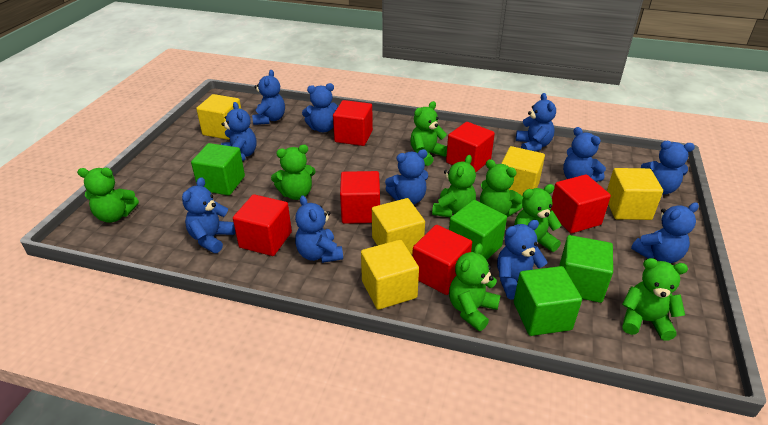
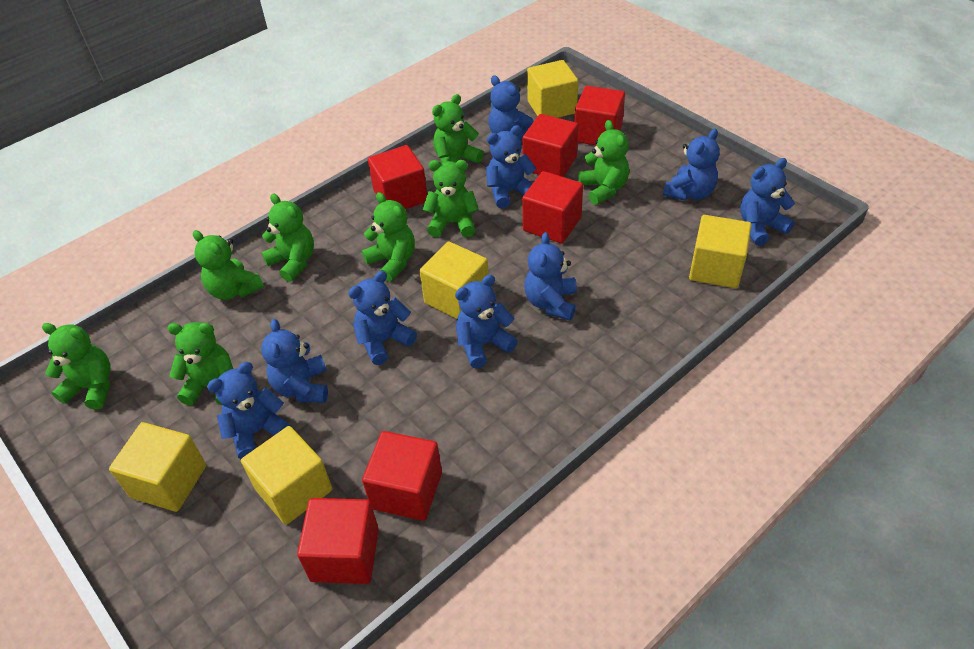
blue teddy bear: [182,177,236,253] [221,102,257,161] [252,70,285,125] [295,195,343,263] [302,83,338,132] [385,149,428,205] [497,220,548,300] [516,93,556,151] [563,127,606,182] [631,202,699,263] [641,141,695,194] = 11 -> [207,362,291,459] [261,319,328,403] [348,271,417,365] [455,275,518,369] [486,125,537,209] [488,75,533,141] [524,232,577,321] [663,129,720,201] [740,158,795,246] = 9
green cube: [191,143,245,195] [449,200,507,260] [514,266,582,336] [559,235,613,303] = 4 -> none = 0

